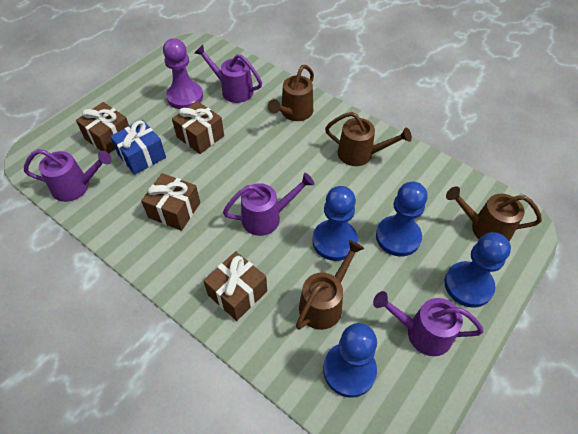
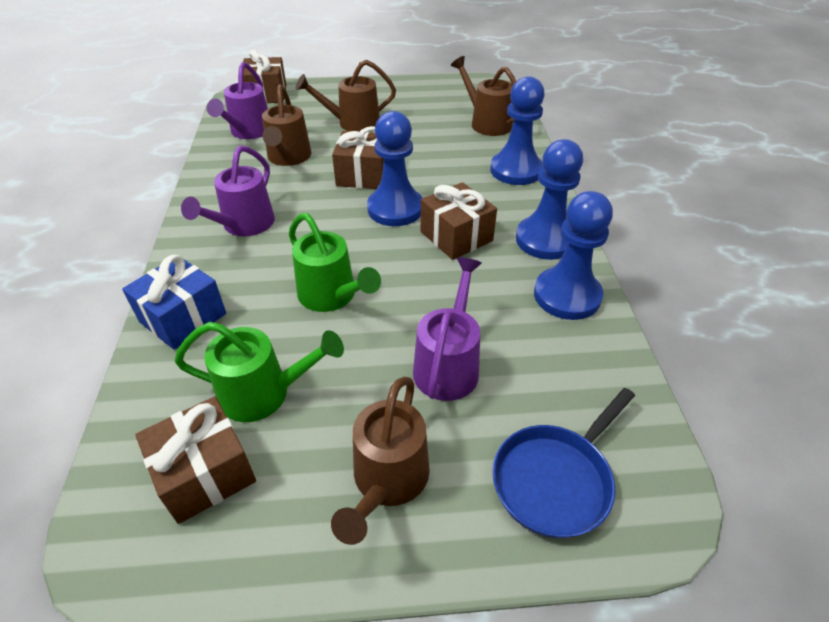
blue pan: none = 0 -> [492,388,635,538] = 1
green watering can: none = 0 -> [175,322,344,422] [289,213,381,312] = 2
purple pawn: [163,38,203,109] = 1 -> none = 0
purple watering can: [24,149,112,202] [195,45,262,103] [223,173,314,236] [373,291,483,356] = 4 -> [181,145,275,236] [207,62,268,139] [413,257,482,401] = 3

